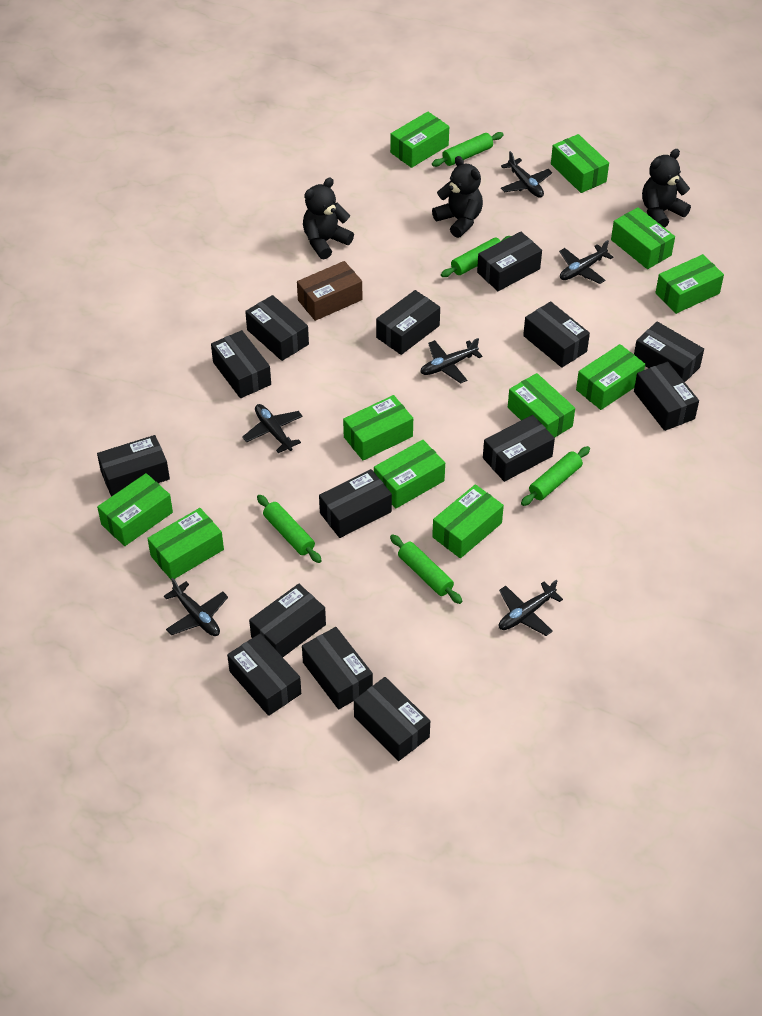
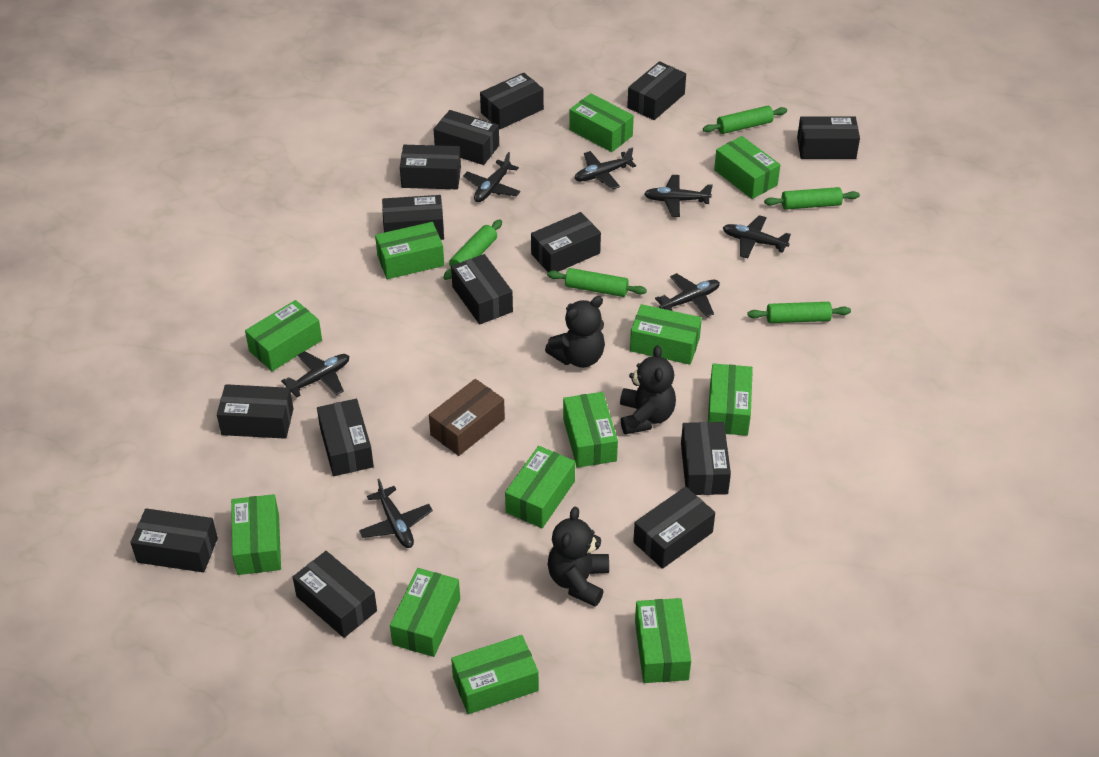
black plane: [164,578,228,636] [242,404,303,453] [420,338,483,384] [499,580,563,636] [501,151,552,198] [559,240,614,284] = 6 -> [281,351,349,397] [359,479,433,548] [463,152,521,202] [574,147,636,189] [644,175,713,217] [655,273,720,317] [723,215,791,258] = 7
green box: [97,473,173,546] [147,508,224,579] [343,395,413,461] [374,440,445,508] [390,112,449,168] [432,484,504,558] [508,373,575,438] [551,134,609,193] [576,344,645,410] [611,207,675,269] [655,254,724,314] = 11 -> [231,494,281,575] [245,300,322,371] [375,222,444,279] [390,568,460,657] [451,635,539,714] [505,446,575,528] [563,392,618,468] [569,93,634,152] [630,304,702,365] [635,598,691,683] [708,363,753,436] [714,136,780,199] = 12

